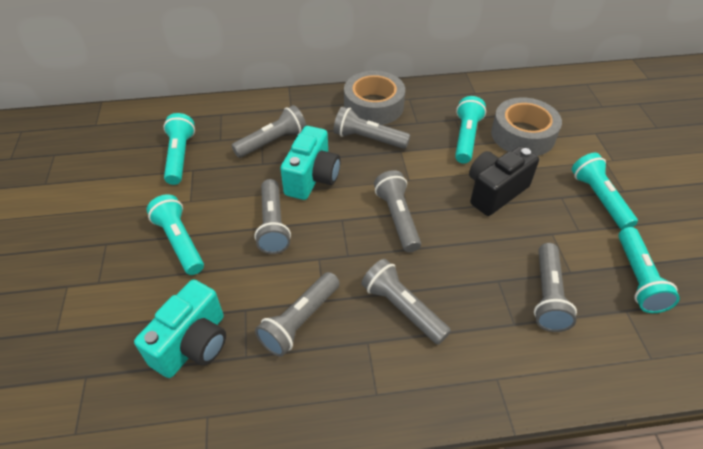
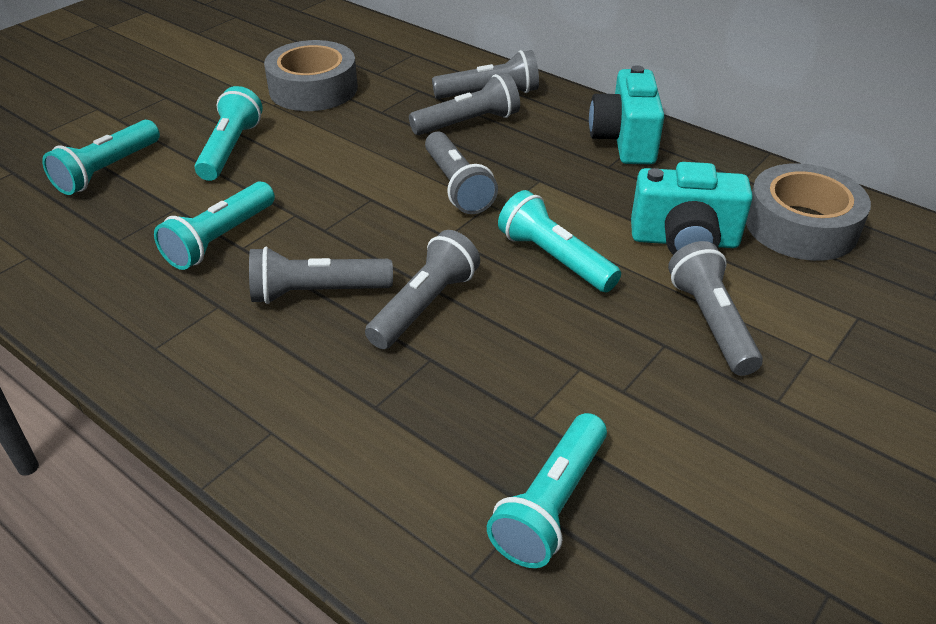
black camera: [469,146,539,216] = 1 -> none = 0
grey flashlight: [232,105,307,158] [254,179,291,254] [255,272,340,357] [333,107,410,149] [362,259,451,345] [374,170,421,252] [534,243,577,332] = 7 -> [249,247,393,304] [365,230,480,349] [409,73,520,135] [425,131,498,214] [432,50,539,99] [668,241,763,376] = 6

